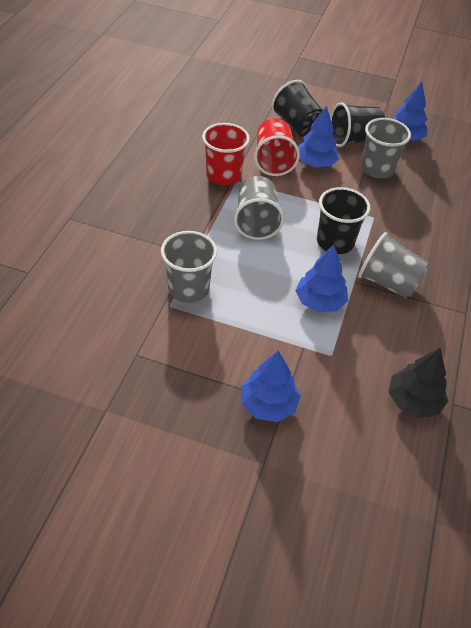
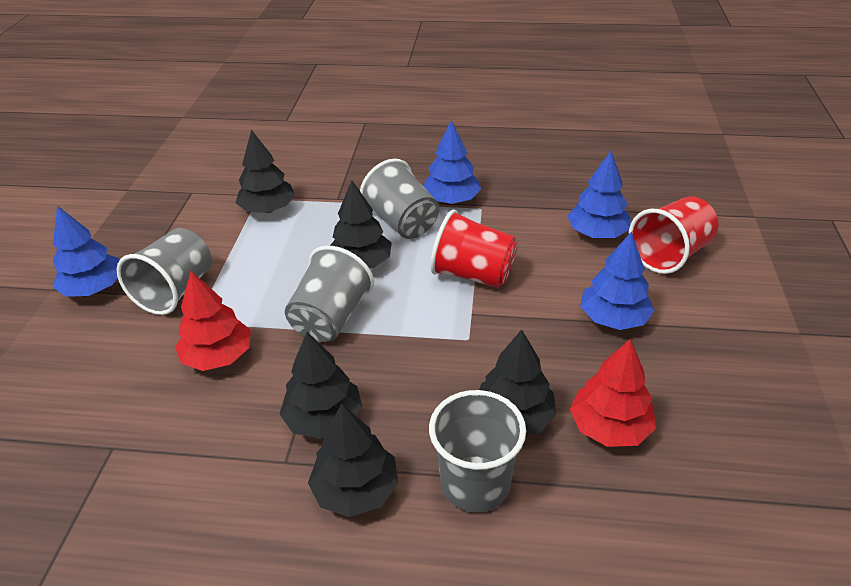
black cup: [271,80,323,137] [317,187,370,254] [330,102,385,147] = 3 -> none = 0
black tree: [388,348,448,418] = 1 -> [236,130,295,213] [280,332,363,439] [308,404,399,517] [330,181,392,268] [479,329,557,435] = 5
red tree: none = 0 -> [175,271,251,371] [570,339,656,447] = 2

